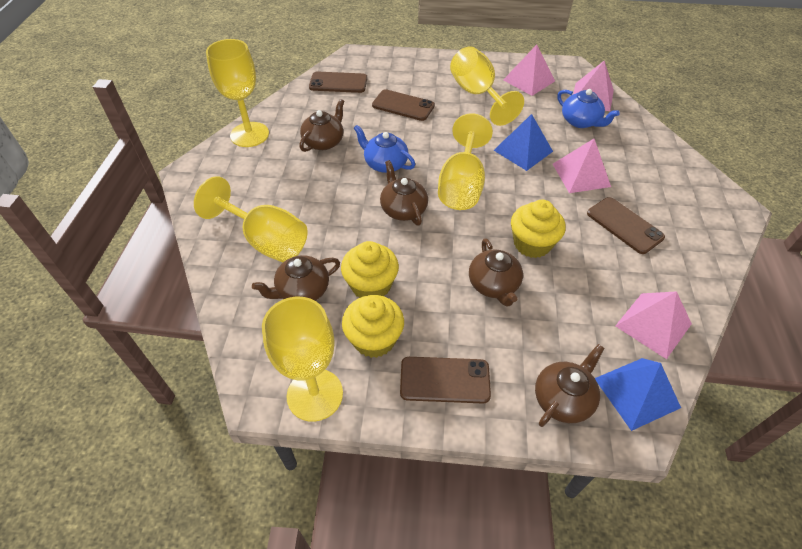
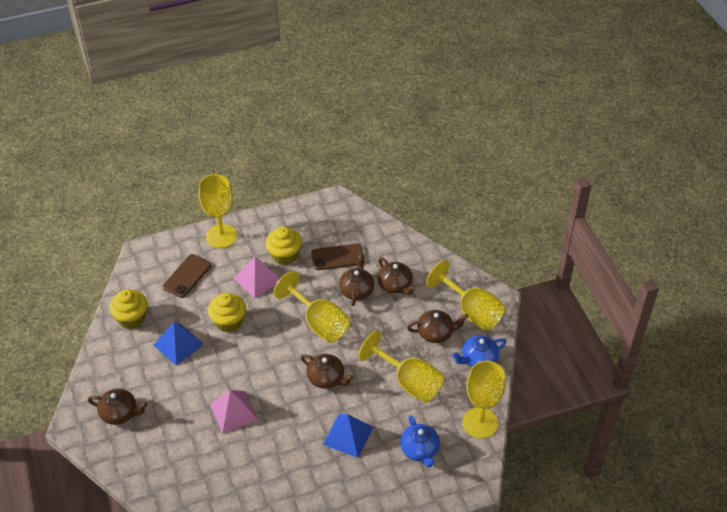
brown phone: [309,71,367,93] [372,89,435,121] [400,357,491,403] [587,197,665,254] = 4 -> [163,254,212,298] [311,243,364,270] = 2
pink pyramid: [503,44,555,96] [553,139,611,193] [573,61,614,111] [615,291,692,359] = 4 -> [210,390,258,434] [234,257,280,298] = 2

